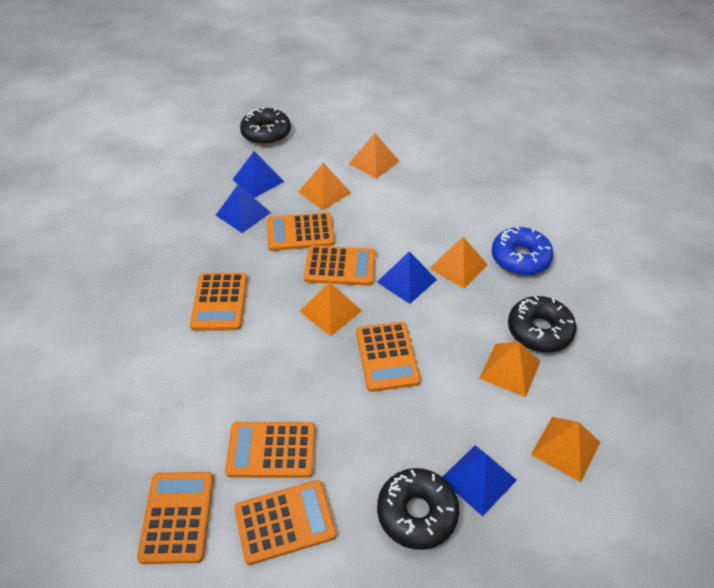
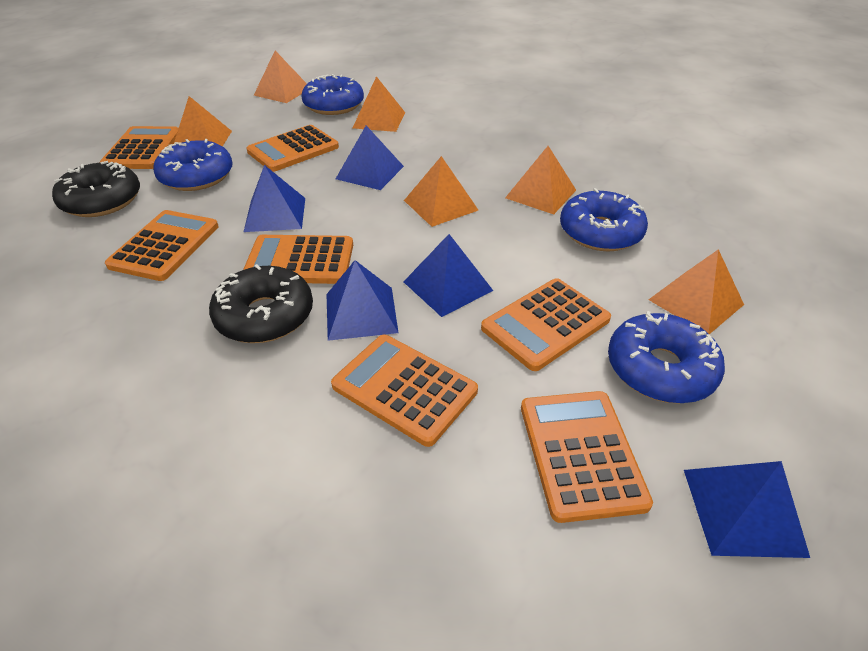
black donut: [240,107,291,145] [377,468,459,550] [508,295,577,353] = 3 -> [52,161,140,217] [209,264,313,343] = 2
blue donut: [492,226,554,276] = 1 -> [153,139,233,191] [302,74,364,115] [560,188,648,251] [608,311,725,404] = 4
blue pyramid: [216,184,271,233] [232,151,284,198] [377,251,437,304] [443,445,517,517] = 4 -> [244,165,305,232] [327,260,399,341] [336,125,404,190] [404,234,493,317] [684,461,810,558] = 5

